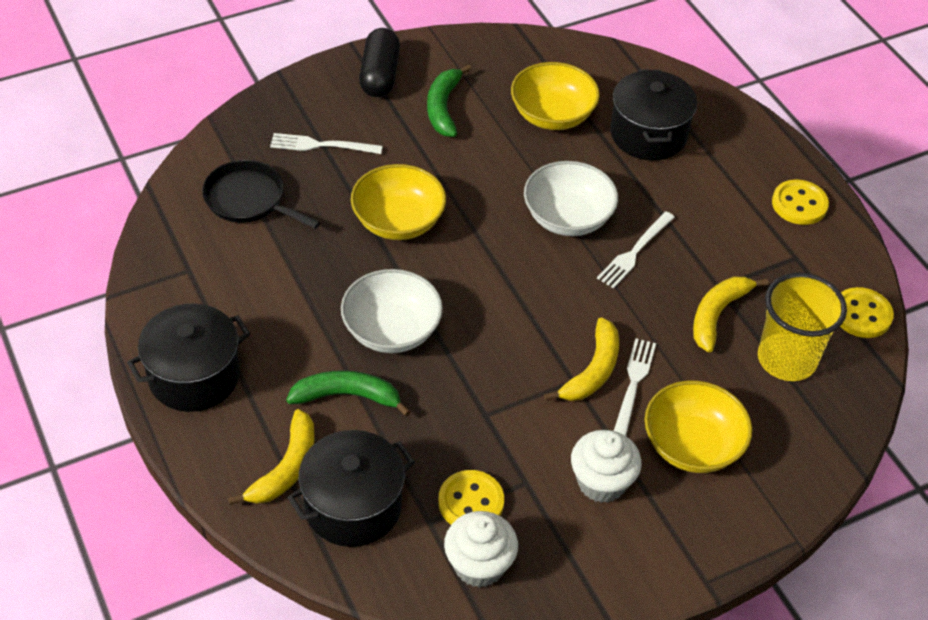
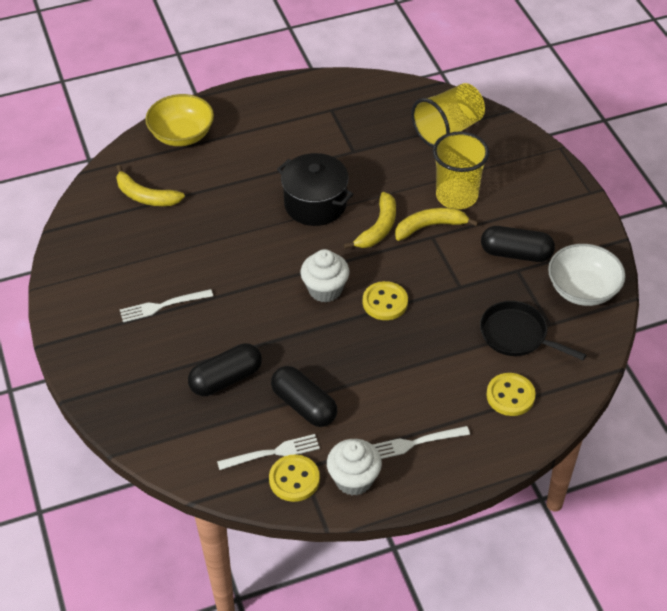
black capsule: [359,28,400,97] = 1 -> [188,343,262,396] [271,366,337,427] [481,226,555,262] = 3
black pot: [127,304,250,412] [288,430,415,547] [610,69,697,160] = 3 -> [277,153,354,226] = 1
green banana: [286,370,411,417] [427,64,472,137] = 2 -> none = 0
white bowl: [341,269,443,353] [524,161,618,236] = 2 -> [548,244,626,306] = 1
yellow bowl: [351,164,446,240] [511,62,600,130] [645,381,752,473] = 3 -> [145,94,214,146] = 1
yellow cup: [758,273,847,381] = 1 -> [411,83,485,147] [433,132,489,209] = 2

